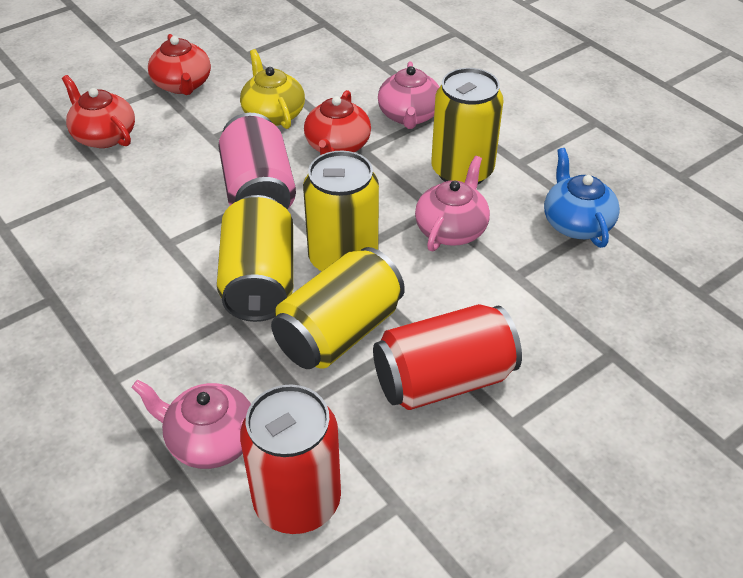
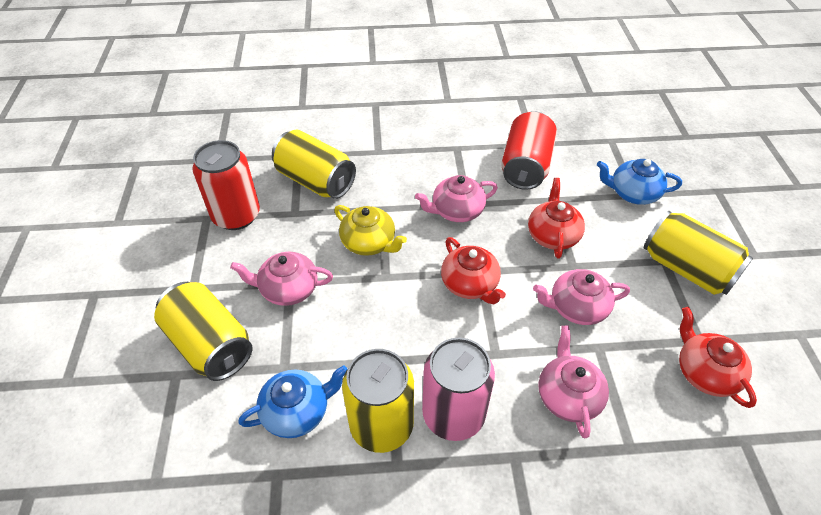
blue teapot: [544,148,620,248] = 1 -> [238,365,347,438] [597,159,682,205] = 2
pink teapot: [131,379,251,469] [378,61,439,129] [415,156,490,251] = 3 -> [230,252,333,306] [415,175,498,222] [533,269,630,325] [538,326,609,438] = 4

